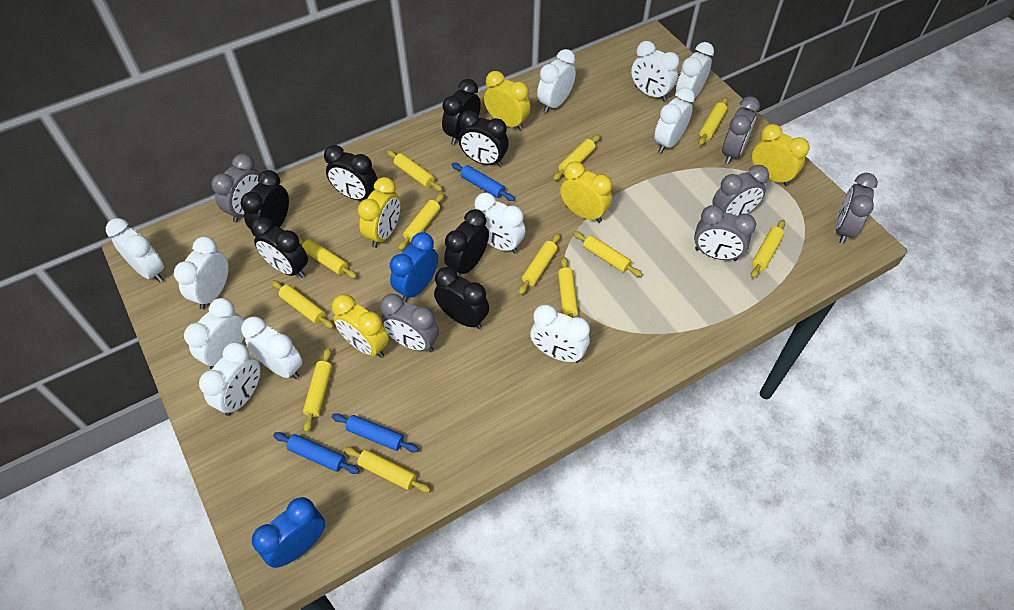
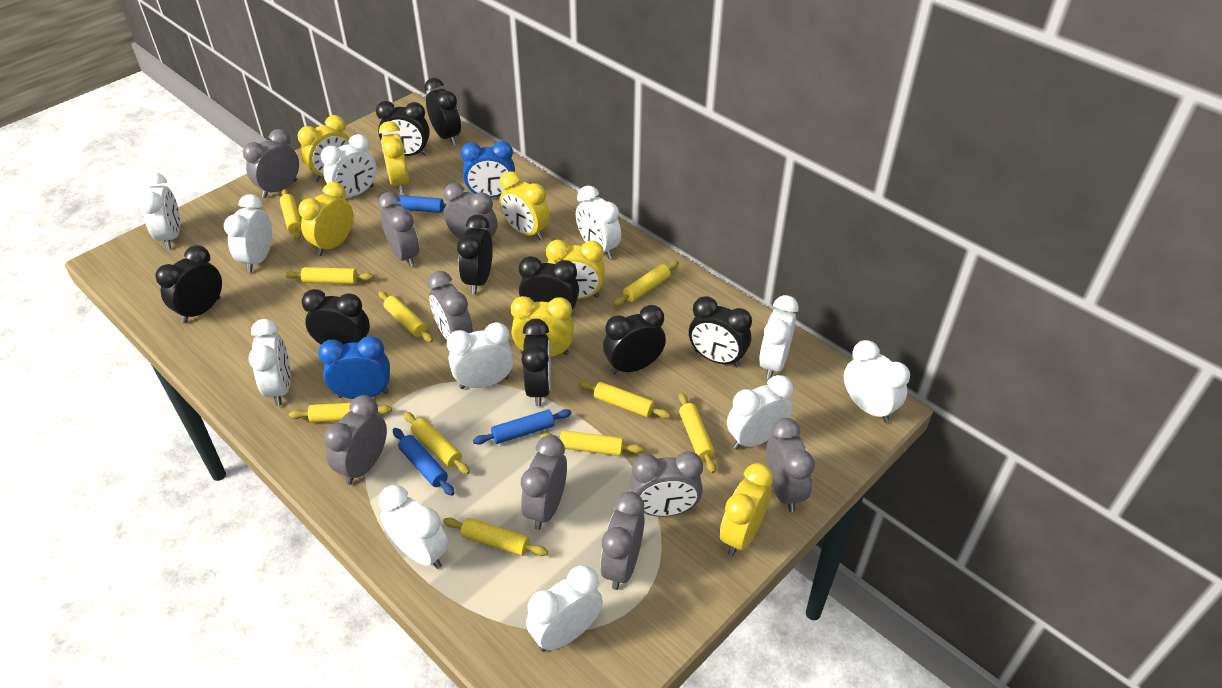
black clock: [241,170,289,229] [251,217,308,278] [324,145,378,200] [434,267,489,329] [442,79,481,145] [444,209,489,276] [459,110,509,167] = 7 -> [155,245,222,323] [302,289,370,345] [376,101,430,156] [424,78,461,145] [457,214,493,294] [519,256,579,317] [521,319,551,406] [603,305,666,375] [689,296,752,367] = 9
grey clock: [211,154,260,223] [380,294,439,352] [694,205,756,261] [712,165,769,216] [722,96,760,164] [836,173,878,244] = 6 -> [243,129,299,198] [324,395,387,485] [378,192,419,267] [427,271,473,340] [443,183,498,239] [521,435,567,530] [600,491,645,590] [630,452,703,517] [766,418,815,512] = 9
yellow clock: [332,294,389,358] [358,177,401,248] [484,71,530,131] [560,161,612,223] [752,124,810,186] = 5 -> [298,115,350,181] [299,182,354,256] [379,121,409,194] [499,171,550,240] [511,296,574,357] [546,240,605,299] [720,463,773,556] = 7
yellow rolling pin: [271,280,334,329] [298,236,357,278] [303,348,332,432] [344,447,431,493] [387,150,443,192] [398,193,444,251] [518,233,560,295] [553,134,600,181] [558,257,578,318] [573,231,643,277] [698,97,728,146] [751,220,785,278] = 12 -> [280,189,301,240] [285,267,374,284] [289,403,392,423] [378,291,433,342] [404,412,470,474] [443,517,548,556] [540,430,643,456] [578,381,671,419] [614,261,679,306] [679,392,716,473] = 10

